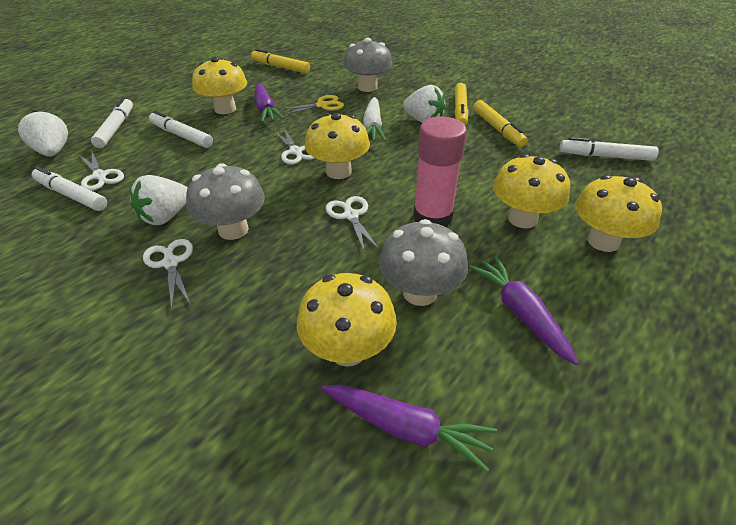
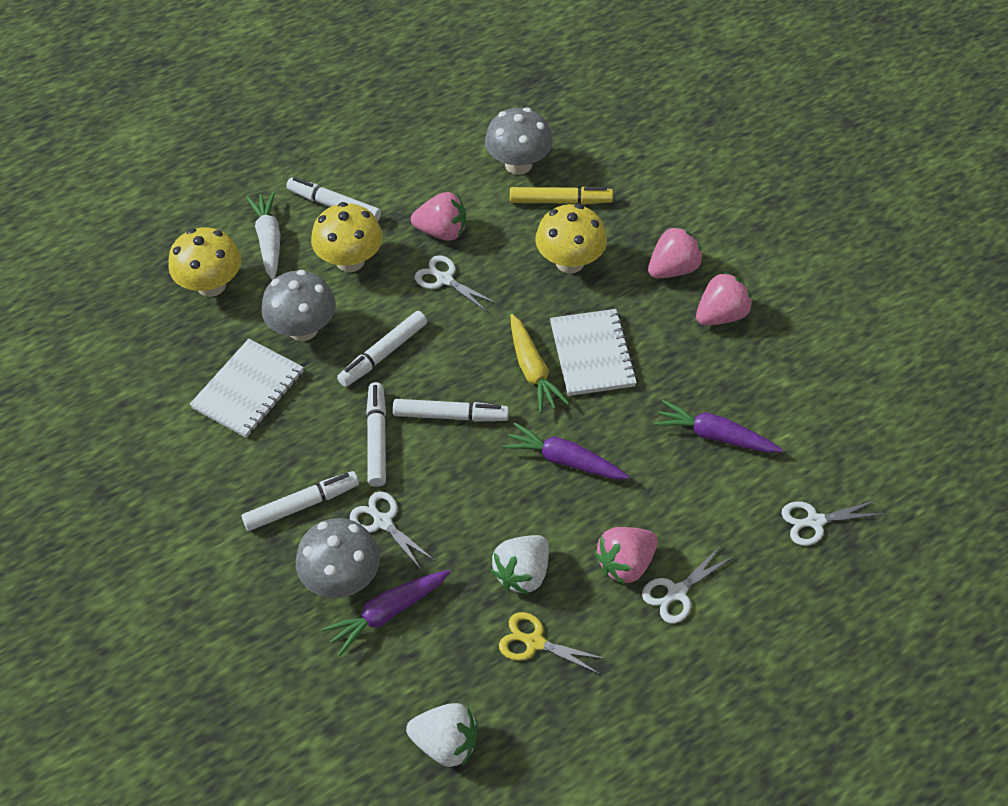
pink glue stick: [413,117,467,227] = 1 -> none = 0
pink strawberry: none = 0 -> [411,192,466,241] [595,527,658,584] [648,226,703,278] [696,272,752,326] = 4
white marker: [32,167,107,211] [91,98,133,148] [149,111,213,148] [559,137,659,161] = 4 -> [241,471,359,531] [286,177,381,221] [337,311,427,387] [366,382,386,487] [393,399,509,422] = 5
white notebook: none = 0 -> [189,339,304,438] [550,309,637,396] = 2
white strawberry: [18,110,68,157] [129,175,188,225] [403,85,446,123] = 3 -> [406,703,477,767] [491,535,549,595] = 2
yellow carrot: none = 0 -> [510,314,569,413] = 1
yellow marker: [251,49,310,73] [454,83,468,125] [473,100,528,147] = 3 -> [510,187,613,204] = 1
yellow mushroom: [192,57,247,114] [297,273,397,367] [305,113,370,179] [493,154,570,228] [576,175,662,252] = 5 -> [168,227,241,297] [311,202,383,272] [535,204,607,273] = 3

